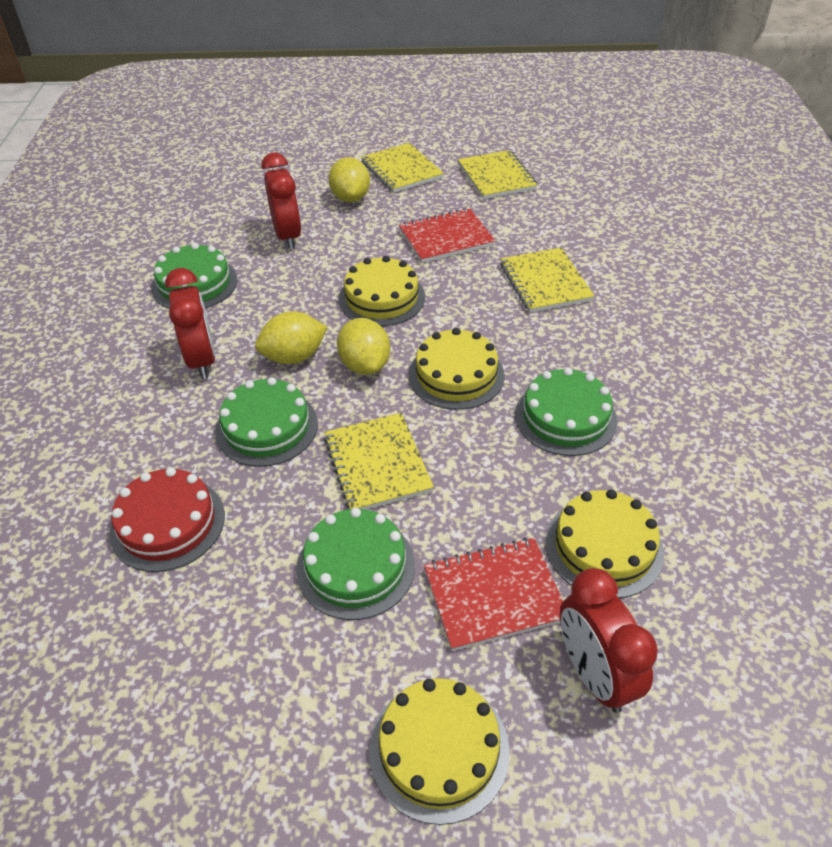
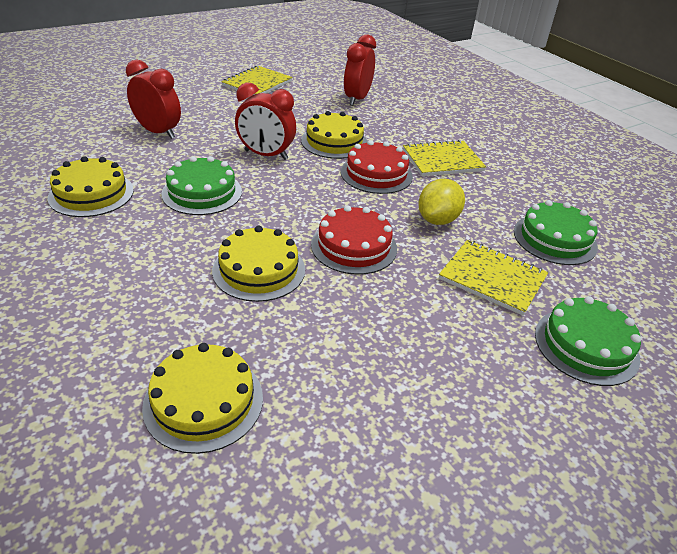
green cake: [152,243,238,309] [215,377,318,467] [296,508,415,620] [515,367,618,456] = 4 -> [161,156,242,215] [514,200,598,265] [535,296,641,386] = 3
red cake: [109,467,225,572] = 1 -> [311,205,397,275] [341,140,413,194] = 2
red notebook: [399,208,496,263] [424,538,563,651] = 2 -> none = 0
yellow lemon: [255,311,328,364] [328,157,370,202] [337,318,390,375] = 3 -> [418,179,465,225] = 1
yellow notebook: [324,413,434,510] [361,143,444,193] [458,150,538,199] [500,248,594,313] = 4 -> [221,65,293,95] [403,140,486,176] [439,240,548,315] = 3

